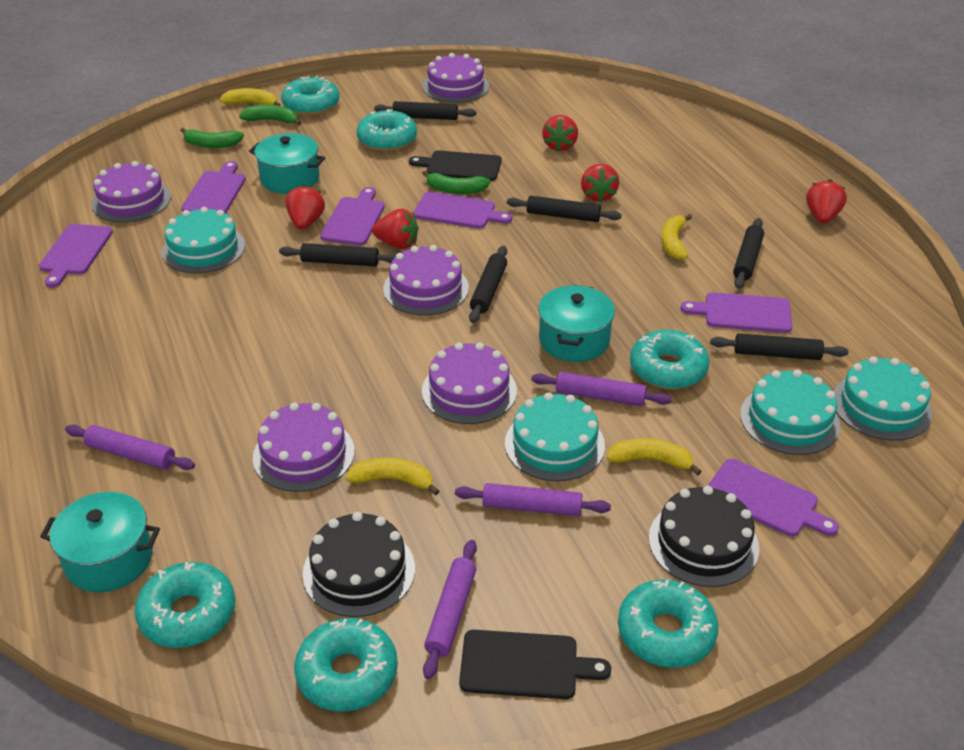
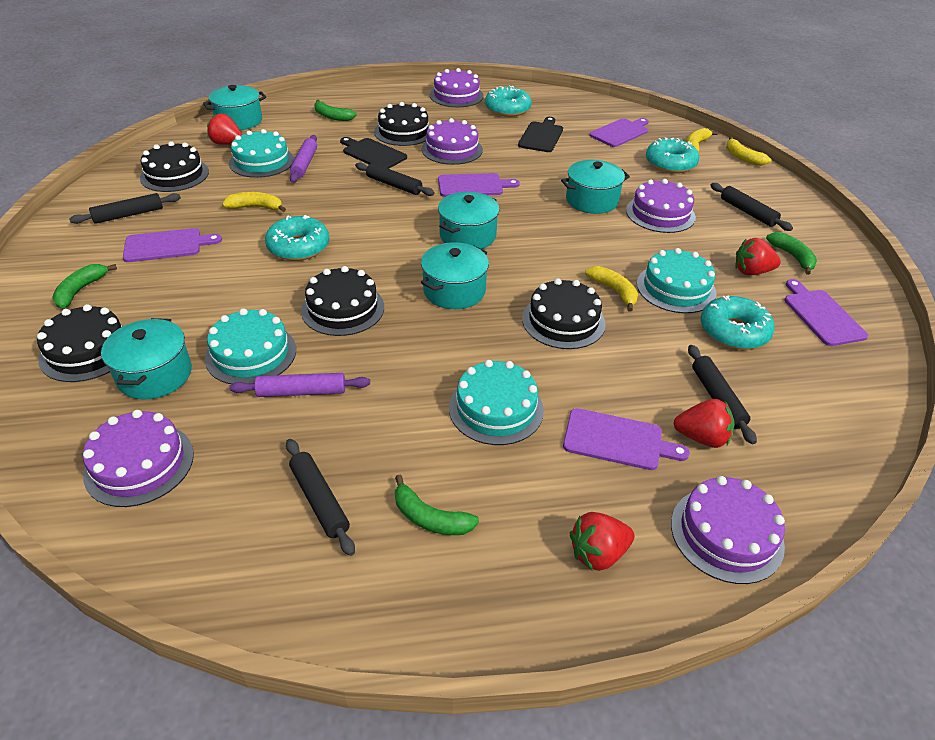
black cake: [303,512,415,617] [649,486,759,587] = 2 -> [37,304,124,382] [140,141,209,192] [301,266,384,336] [374,102,430,146] [522,278,606,349] = 5
black rolling pin: [279,243,396,267] [374,101,476,120] [469,246,507,323] [507,196,622,222] [710,333,848,360] [733,218,764,289] = 6 -> [69,193,181,224] [286,439,355,556] [355,162,435,196] [688,345,757,444] [710,183,793,231] = 5
green banana: [180,128,244,148] [239,105,301,125] [422,171,490,194] = 3 -> [52,264,117,308] [315,100,357,121] [395,475,479,535] [766,232,817,275] = 4
purple cutting board: [39,224,113,287] [181,161,246,213] [320,187,385,245] [413,191,512,229] [681,292,792,333] [708,459,839,536] = 6 -> [123,228,222,262] [438,173,520,197] [563,408,690,470] [589,118,649,147] [784,279,868,346] = 5
purple rolling pin: [65,425,195,470] [423,540,477,679] [455,483,611,516] [531,372,672,406] = 4 -> [229,373,370,397] [290,135,317,183] = 2
red strawberry: [286,185,325,230] [372,208,419,249] [542,115,578,151] [581,163,619,203] [806,179,847,223] = 5 -> [207,114,242,145] [570,512,634,571] [673,399,735,448] [735,238,781,276] = 4
turquoise donut: [135,562,235,648] [281,76,339,115] [294,618,398,712] [357,109,417,151] [618,579,718,668] [630,330,710,389] = 6 -> [265,215,329,261] [485,86,532,117] [646,137,699,173] [701,295,775,350] = 4
turquoise pot: [40,492,160,592] [249,133,325,194] [538,285,615,362] = 3 -> [101,318,192,400] [203,85,266,130] [421,242,489,309] [438,192,499,249] [561,160,630,214] = 5

